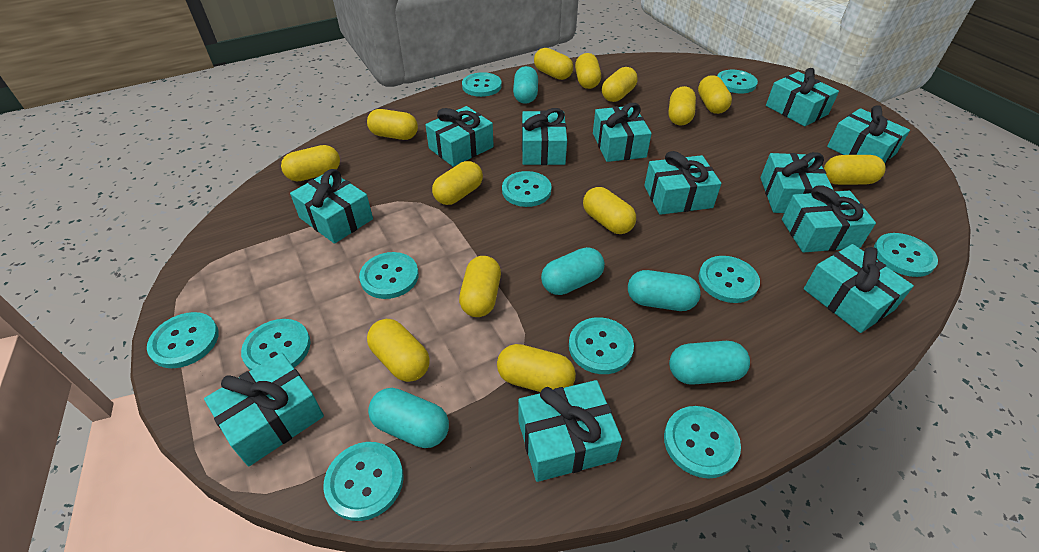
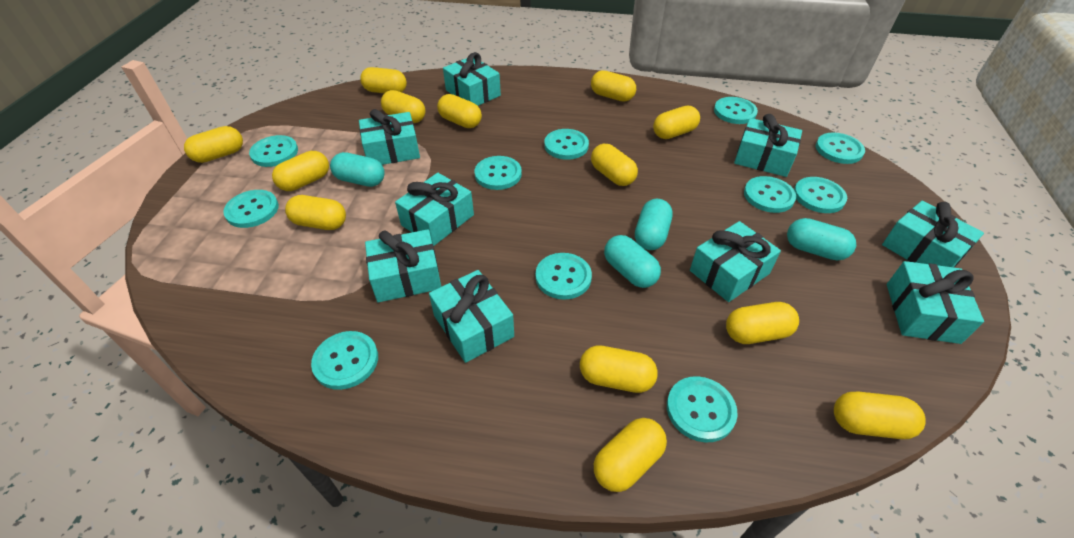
turquoise capsule: [368,388,449,448] [513,66,538,104] [541,247,605,295] [628,270,701,311] [669,341,750,385] = 5 -> [330,152,385,187] [604,235,661,288] [635,199,672,250] [787,218,856,260] = 4
turquoise gift: [204,353,324,466] [290,169,373,244] [425,106,494,167] [518,380,622,482] [522,108,567,165] [593,103,652,162] [644,151,721,215] [761,152,833,213] [766,68,839,126] [782,185,876,253] [804,244,914,333] [827,105,910,163] = 12 -> [359,109,420,165] [365,229,441,303] [395,173,474,246] [429,270,514,363] [443,52,501,106] [690,221,781,302] [734,114,802,177] [882,201,984,268] [887,261,984,344] = 9

